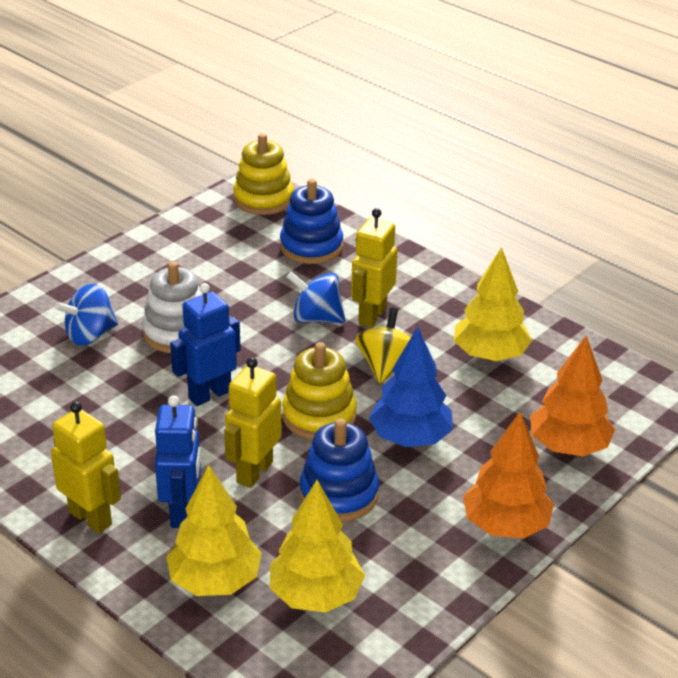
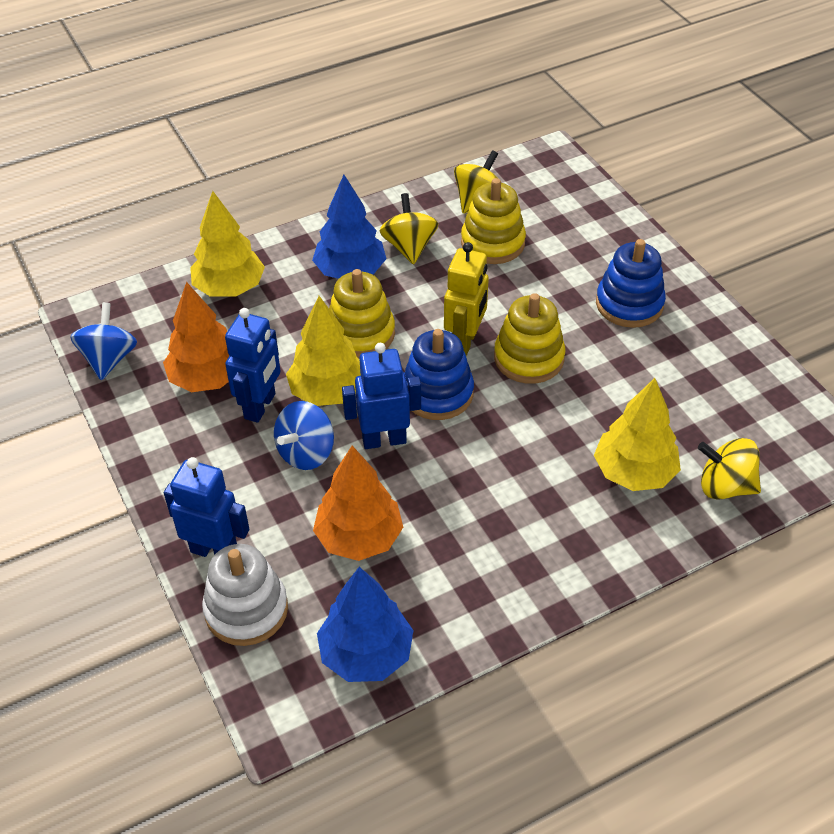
blue robot: [155,395,201,528] [170,283,241,406] = 2 -> [164,457,249,557] [225,308,281,423] [342,343,421,449] = 3
blue tree: [369,327,453,447] = 1 -> [312,175,386,279] [317,567,414,682] = 2
yellow robot: [51,401,121,533] [224,357,282,488] [351,208,398,328] = 3 -> [444,242,489,356] = 1
yellow spinning top: [356,308,411,383] = 1 -> [380,193,438,264] [454,150,498,214] [698,438,761,500] = 3
yellow stacking toy: [233,133,294,215] [282,342,357,440] = 2 -> [329,269,395,358] [461,178,526,264] [494,293,565,384] = 3

